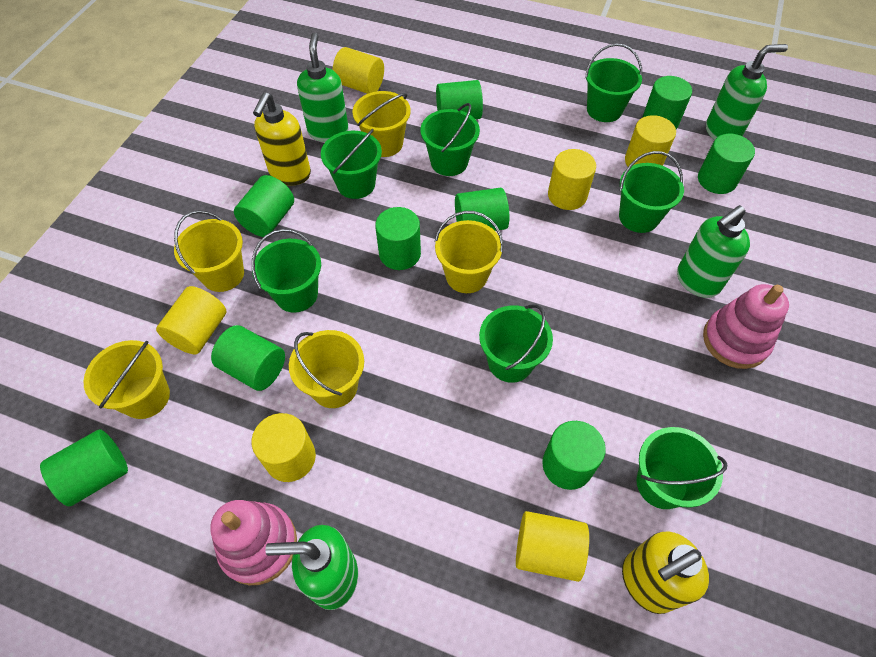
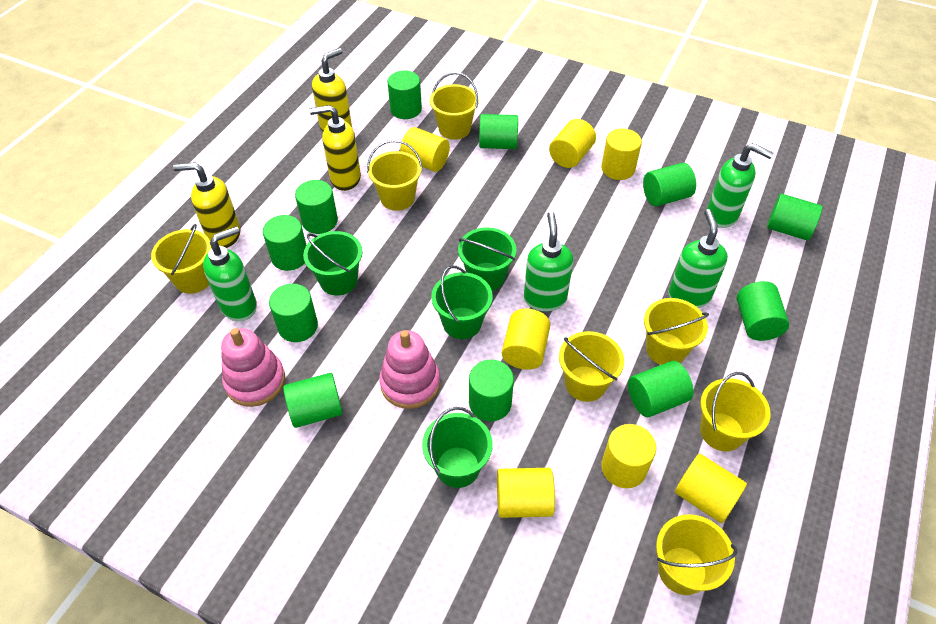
green bucket: [252,229,321,313] [321,129,382,199] [421,103,480,176] [479,304,553,383] [585,44,642,122] [619,151,684,233] [636,427,727,509] = 7 -> [303,231,362,295] [422,407,492,488] [431,266,493,339] [458,227,516,291] = 4
green cylinder: [40,429,128,506] [211,325,285,391] [234,175,294,237] [375,207,421,270] [436,80,483,119] [455,187,509,231] [542,421,606,490] [642,76,692,129] [698,134,755,194] = 9 -> [263,215,306,271] [269,284,318,342] [283,373,343,428] [295,180,338,234] [387,70,422,119] [469,360,514,422] [479,114,518,149] [628,361,694,417] [643,163,696,207] [737,281,789,341] [767,194,822,241] = 11
yellow bucket: [84,340,170,419] [174,210,244,292] [289,330,364,408] [353,91,411,157] [435,211,503,293] = 5 -> [151,224,211,294] [367,140,422,211] [430,72,479,140] [559,331,624,402] [644,298,709,365] [656,514,737,595] [700,372,771,451] = 7
yellow cylinder: [156,286,227,354] [251,413,316,482] [333,47,384,94] [516,511,589,582] [548,149,596,210] [625,115,676,166] = 6 -> [400,127,450,172] [497,468,555,518] [502,308,551,370] [549,119,596,168] [601,128,642,180] [601,424,656,488] [675,454,747,523] = 7
yellow soap dispenser: [253,92,311,186] [622,531,709,614] = 2 -> [173,162,240,248] [310,105,361,191] [312,48,352,132] = 3

